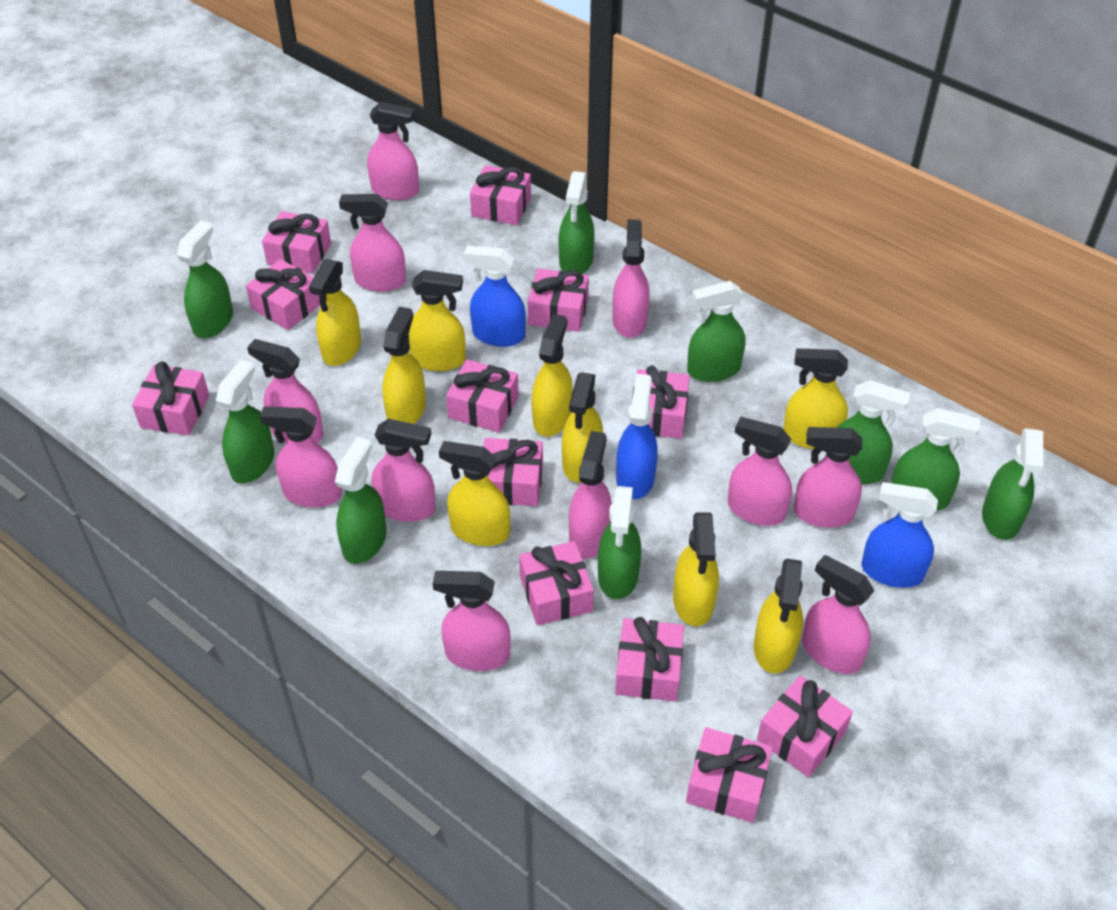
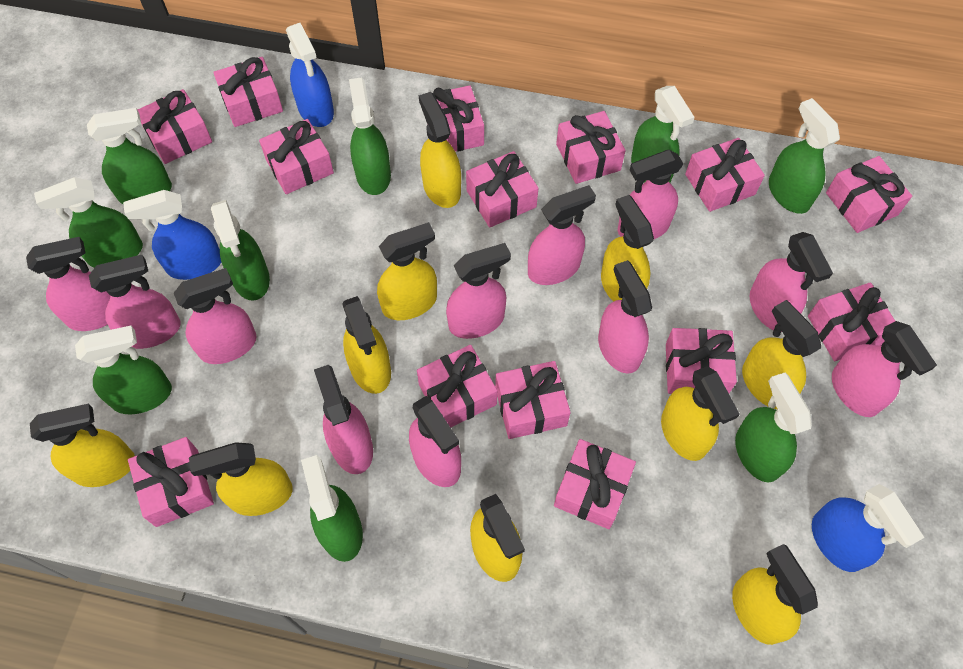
pink gift: [132,361,209,435] [246,259,320,330] [262,211,331,274] [446,360,519,432] [470,165,531,225] [483,438,543,506] [519,541,594,626] [528,269,589,332] [615,617,684,701] [630,365,690,439] [686,727,773,823] [757,675,853,777] = 12 -> [128,437,214,527] [137,89,212,164] [213,57,283,127] [259,119,334,194] [417,345,497,428] [433,85,484,152] [466,151,538,228] [495,361,571,439] [554,439,636,529] [556,111,625,184] [666,328,737,394] [685,138,765,212] [808,282,895,361] [826,156,912,233] = 14
yellow spray bottle: [309,259,361,366] [382,307,426,424] [408,270,466,371] [439,441,510,546] [531,314,573,437] [562,372,603,482] [673,513,719,626] [754,559,803,673] [783,348,848,449] = 9 -> [30,404,135,487] [189,442,293,516] [342,296,391,394] [377,222,437,320] [419,92,461,208] [470,494,525,582] [601,195,654,302] [661,366,740,461] [732,544,818,645] [742,300,821,409] = 10

